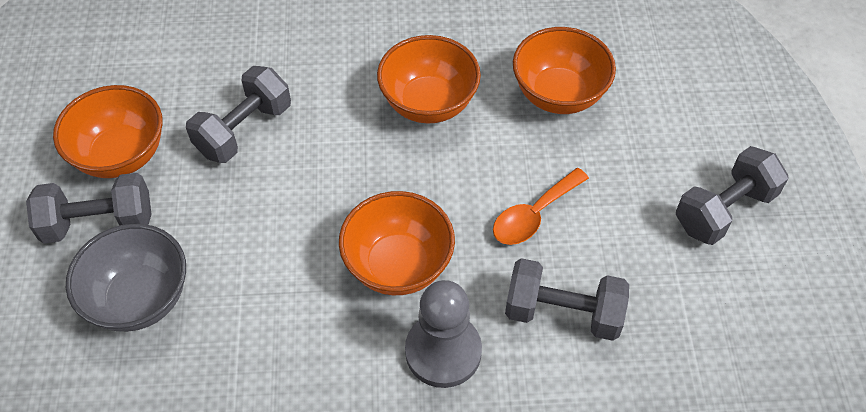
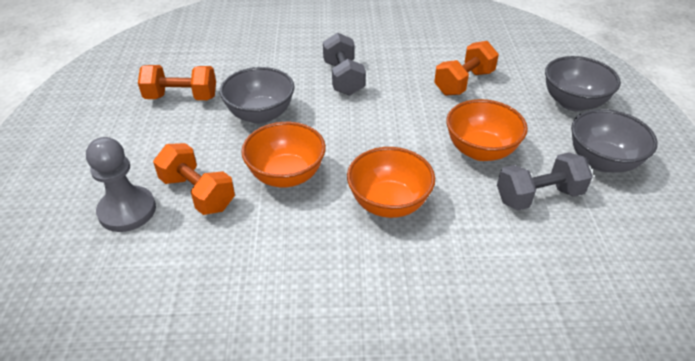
grey bowl: [66,224,186,332] = 1 -> [220,67,294,124] [545,56,621,111] [571,109,658,173] = 3
grey dumbbell: [26,173,151,243] [186,66,291,163] [505,258,629,341] [676,146,788,245] = 4 -> [323,33,366,96] [497,152,593,211] = 2
orange bowl: [53,85,162,178] [339,191,455,295] [377,35,481,124] [513,27,616,114] = 4 -> [241,122,326,187] [347,147,435,218] [446,99,528,161] = 3
orange dumbbell: none = 0 -> [138,65,216,100] [153,143,235,215] [434,41,499,96] = 3
orange spoon: [493,168,589,245] = 1 -> none = 0

